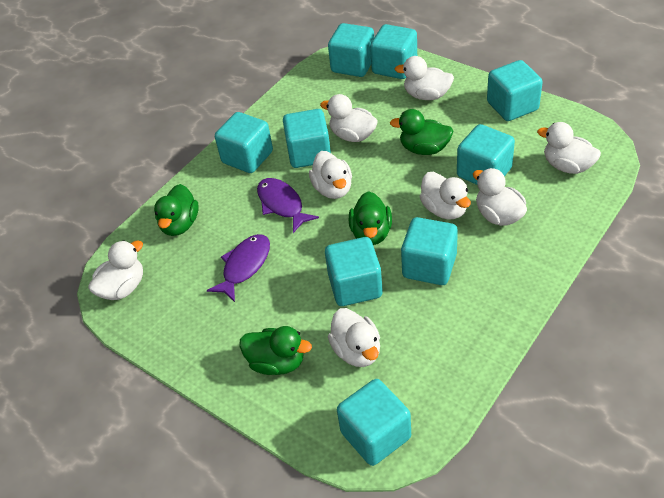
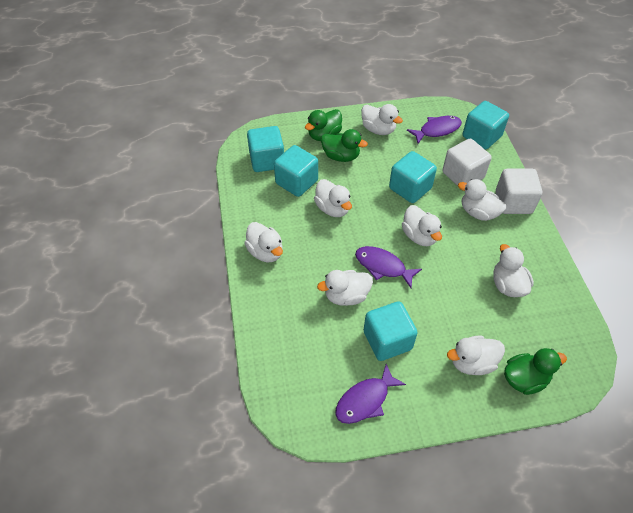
green duck: [154,184,199,236] [239,326,312,375] [348,191,392,245] [390,109,454,155] = 4 -> [305,109,342,141] [321,129,368,162] [504,348,567,395] = 3
purple fish: [207,234,270,302] [257,178,319,233] = 2 -> [335,364,406,424] [355,246,422,288] [407,116,462,144] = 3
turquoise cube: [215,112,273,173] [283,109,331,168] [325,237,383,306] [328,23,374,77] [337,379,411,466] [370,24,417,79] [401,217,458,285] [457,124,515,185] [487,60,543,121] = 9 -> [247,126,284,172] [274,145,318,197] [364,301,418,361] [389,151,437,203] [463,101,509,149] = 5
white cube: none = 0 -> [443,139,492,186] [496,169,542,214] = 2

